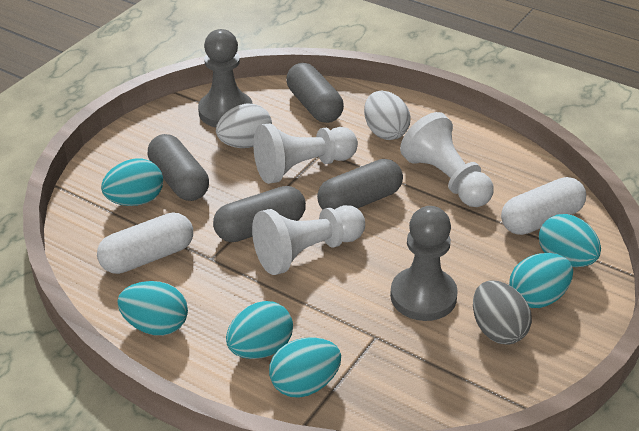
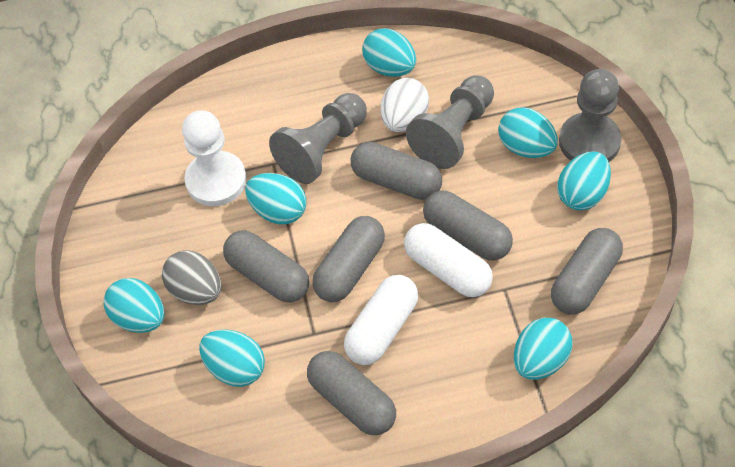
grey capsule: [148,134,209,201] [213,186,306,242] [286,63,344,123] [317,159,403,210] = 4 -> [223,230,309,303] [307,351,396,435] [312,216,385,302] [351,142,442,200] [423,191,513,261] [551,228,623,314] = 6
grey pawn: [198,29,253,127] [390,206,458,321] = 2 -> [269,93,367,184] [406,75,494,169] [559,69,622,162] = 3
turquoise egg: [101,158,163,206] [118,281,188,336] [226,301,293,359] [269,337,341,398] [509,253,573,308] [539,214,601,267] = 6 -> [104,278,164,333] [199,330,265,387] [245,173,306,224] [362,28,416,77] [498,107,558,158] [514,318,573,380] [557,151,611,210] = 7
white egg: [216,104,272,148] [364,91,411,140] = 2 -> [381,78,429,132] = 1
white pawn: [252,205,365,275] [253,124,358,184] [400,112,494,207] = 3 -> [182,110,247,206] = 1

